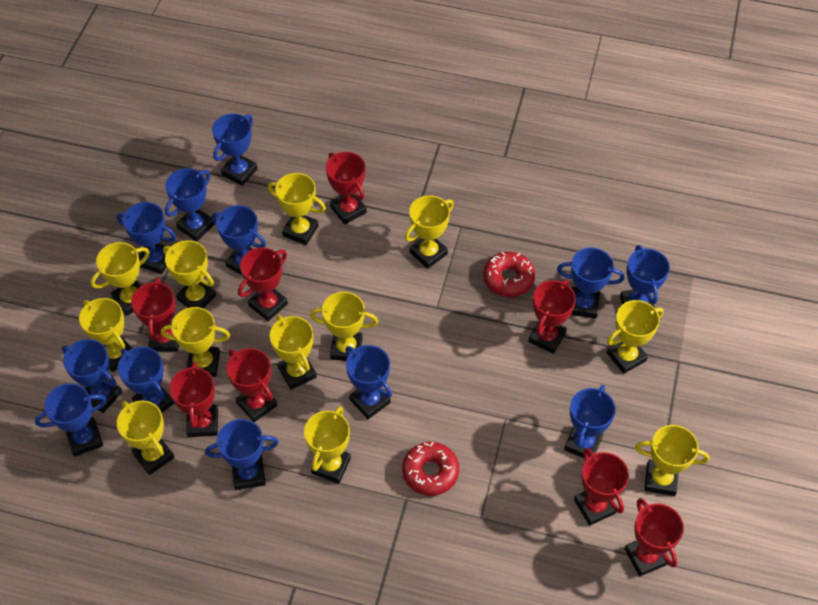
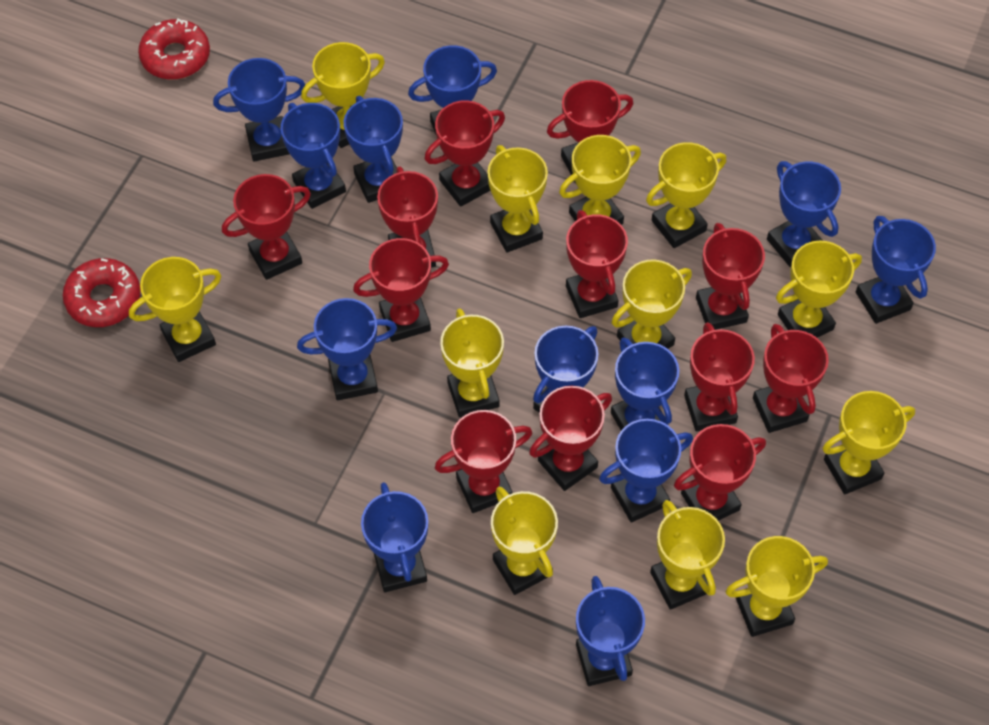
red trophy: [131,278,179,351] [169,362,218,437] [226,348,277,422] [238,247,288,321] [326,152,367,225] [528,279,576,354] [574,448,629,526] [625,498,684,576] = 8 -> [222,174,311,280] [353,238,449,342] [377,166,438,268] [425,100,505,207] [435,410,532,513] [529,386,612,491] [547,80,633,183] [566,210,628,318] [674,424,766,521] [684,322,755,431] [696,223,765,330] [753,324,829,433] = 12

